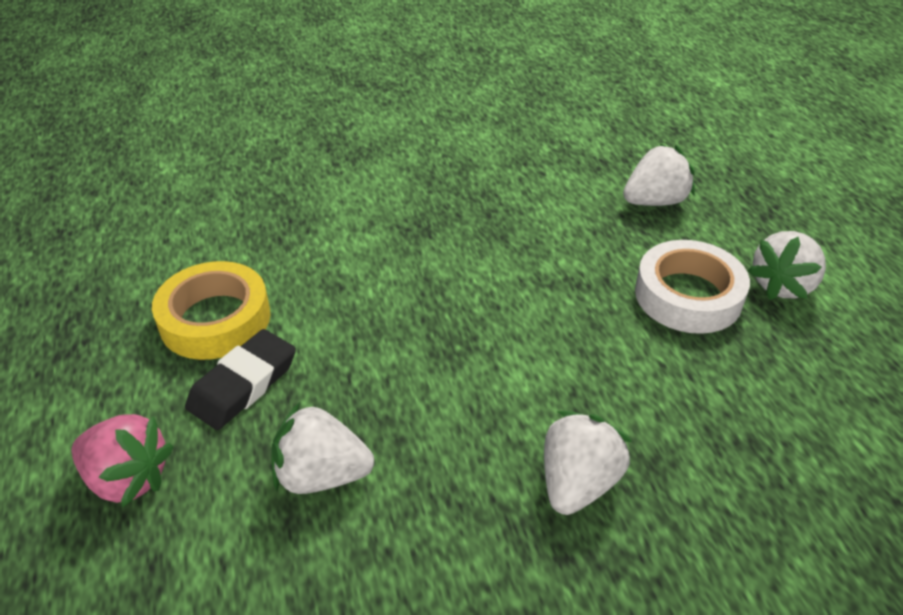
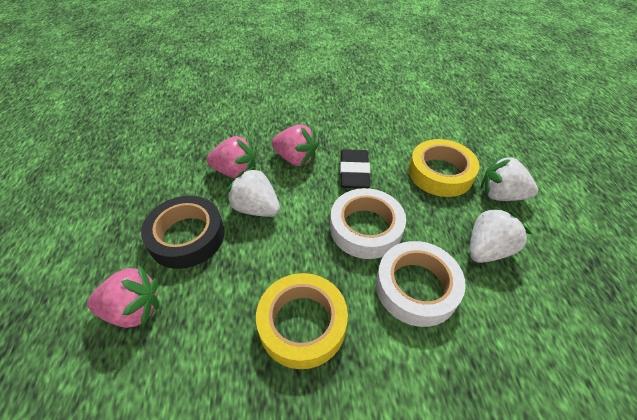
black tape: none = 0 -> [141,196,224,269] = 1
pink strawberry: [71,414,174,507] = 1 -> [87,265,159,328] [207,136,256,179] [272,124,318,166] = 3
white strawberry: [272,402,374,494] [544,411,632,515] [623,144,695,206] [747,231,826,300] = 4 -> [227,167,280,217] [470,206,532,263] [481,155,538,201] = 3
white tape: [635,240,750,334] = 1 -> [330,188,406,259] [376,241,466,327] = 2
yellow tape: [152,261,271,360] = 1 -> [256,273,348,369] [409,139,479,197] = 2

